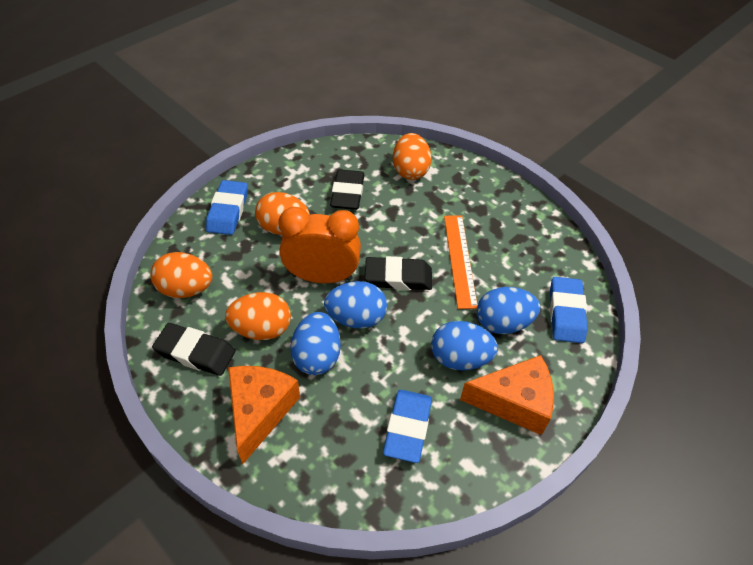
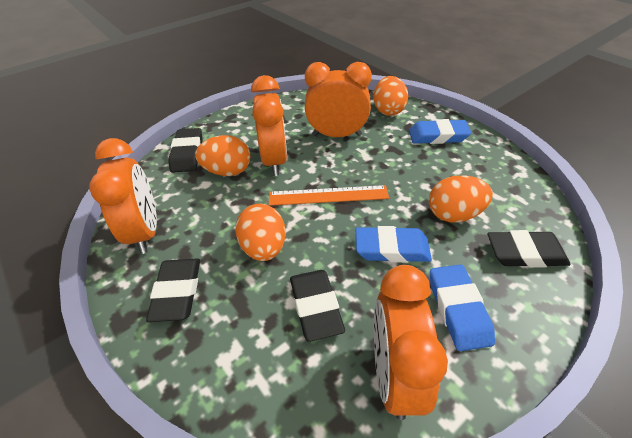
black eraser: [152,323,235,376] [330,169,364,210] [365,256,432,290] = 3 -> [146,258,200,322] [168,128,202,173] [290,270,345,342] [487,230,571,267] = 4
blue egg: [290,312,341,375] [324,281,387,328] [431,321,498,370] [477,287,540,334] = 4 -> none = 0
orange cheese: [228,366,300,465] [460,355,554,435] = 2 -> none = 0
orange clock: [279,207,361,283] = 1 -> [89,138,157,254] [251,75,287,176] [305,62,372,137] [374,265,448,420] = 4

